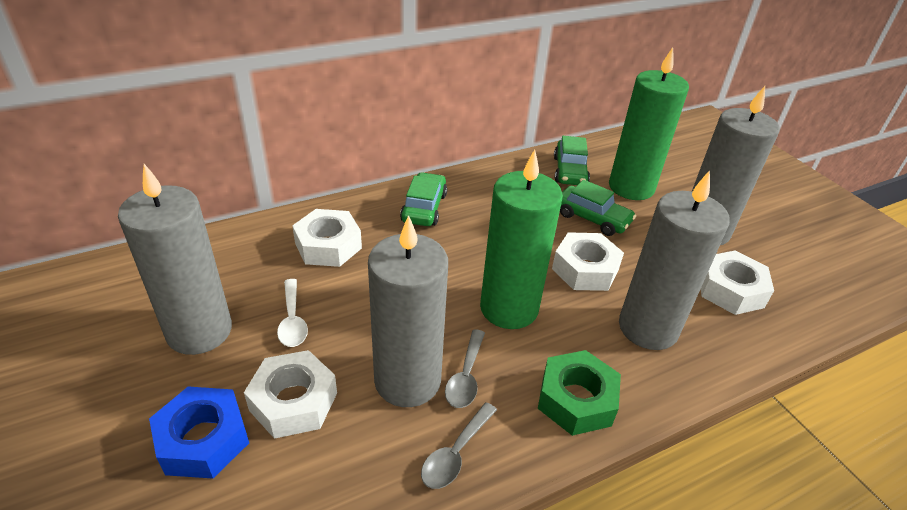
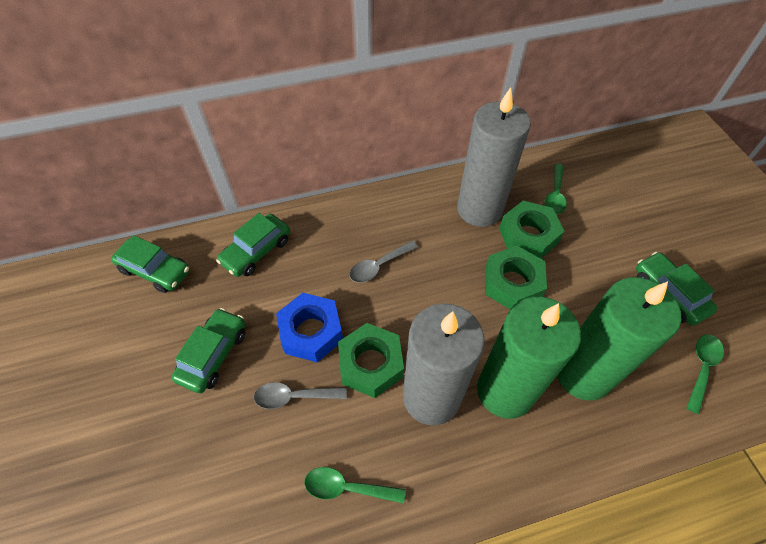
green car: [400,172,447,226] [554,136,590,185] [560,180,636,236] = 3 -> [111,235,190,293] [171,308,245,393] [216,213,290,277] [636,252,718,325] = 4
green nut: [538,350,621,436] = 1 -> [338,323,404,398] [485,246,547,309] [499,201,565,259] = 3
green spoon: none = 0 -> [304,467,405,504] [545,164,567,215] [687,334,724,414] = 3
grey candle: [118,164,232,355] [368,215,448,407] [619,170,730,350] [692,86,780,245] = 4 -> [403,304,485,425] [457,87,531,227] = 2
white nut: [244,350,337,439] [292,209,362,267] [552,232,624,291] [701,251,774,315] = 4 -> none = 0
white spoon: [277,279,308,347] = 1 -> none = 0

